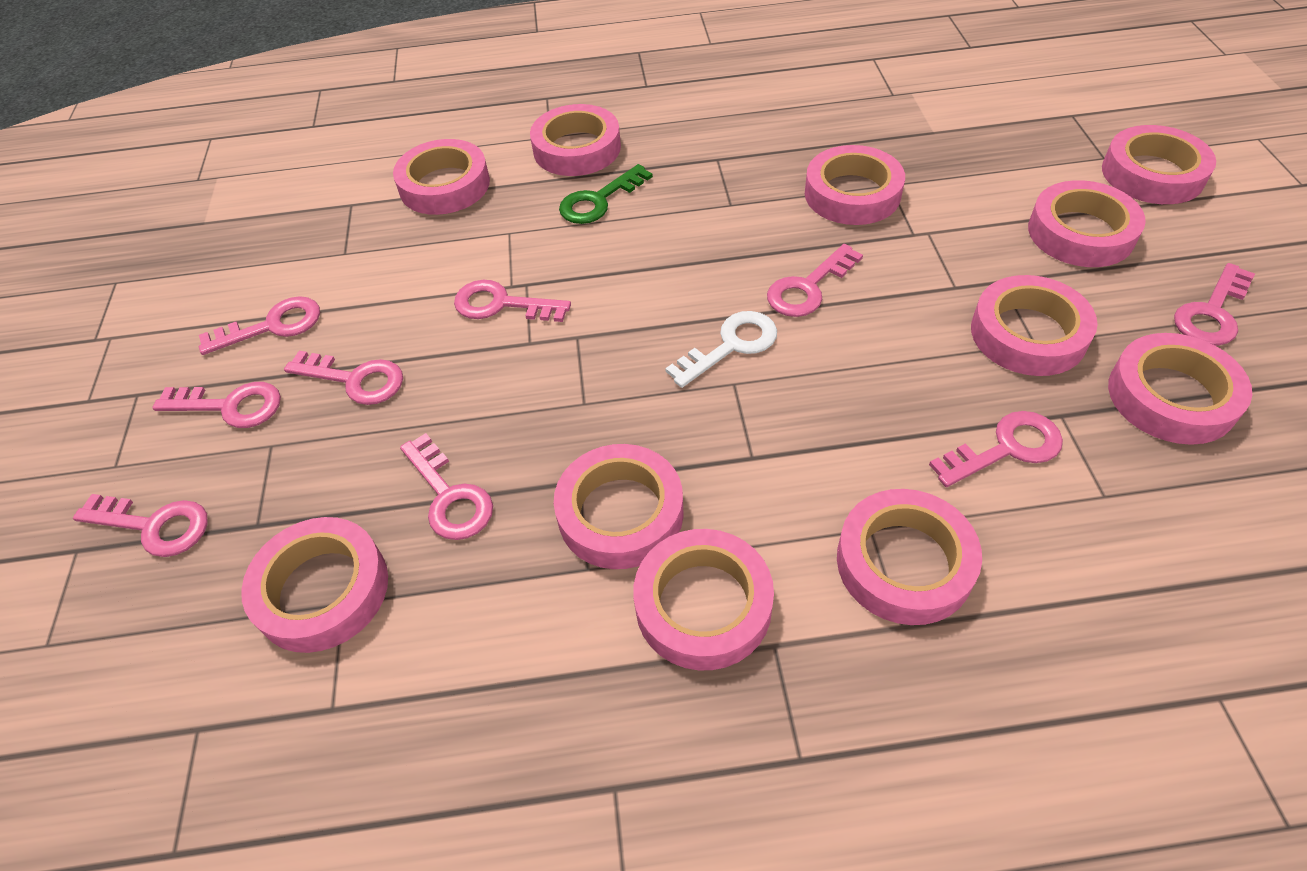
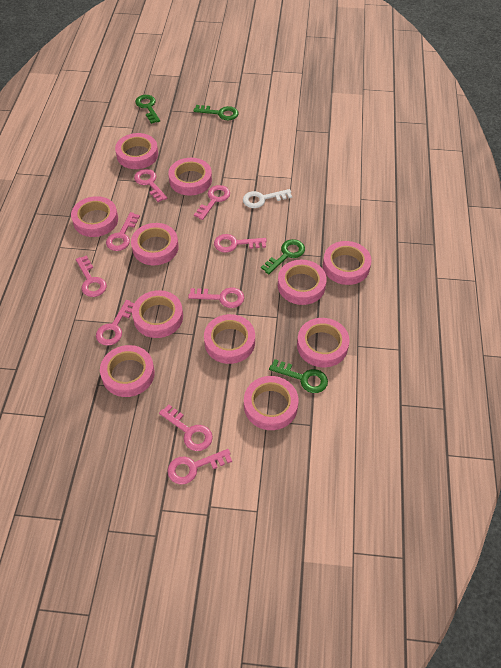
green key: [559,164,653,224] = 1 -> [135,95,160,124] [193,105,238,120] [261,239,305,274] [269,359,328,393] = 4

